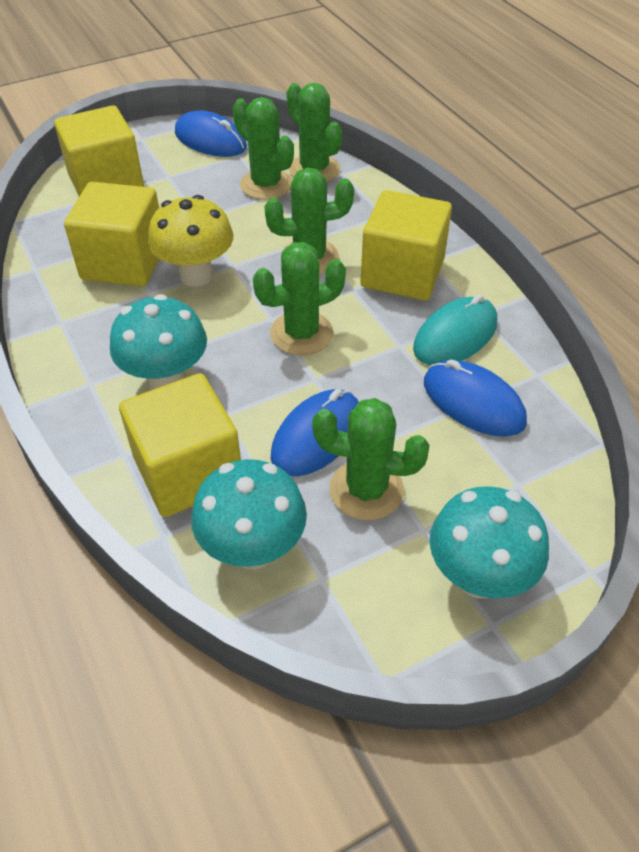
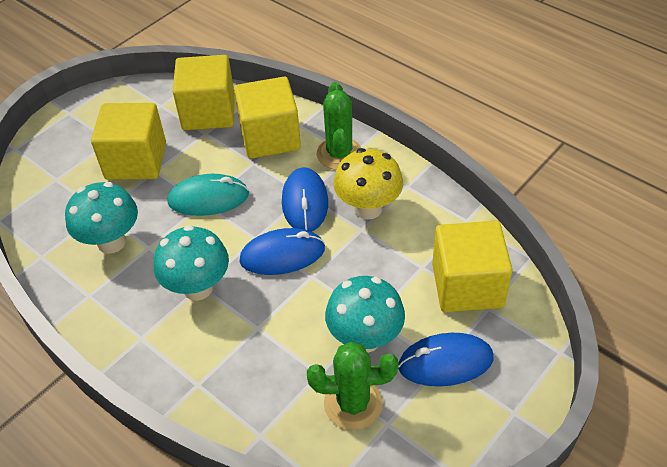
green cactus: [233,97,294,200] [253,242,346,355] [264,168,354,275] [286,83,342,182] [312,398,429,520] = 5 -> [307,342,398,430] [317,82,361,170] = 2

